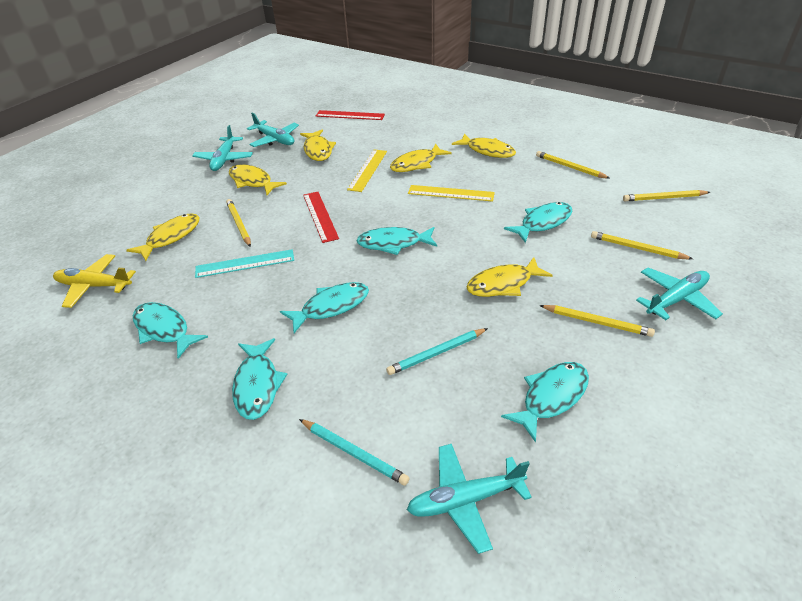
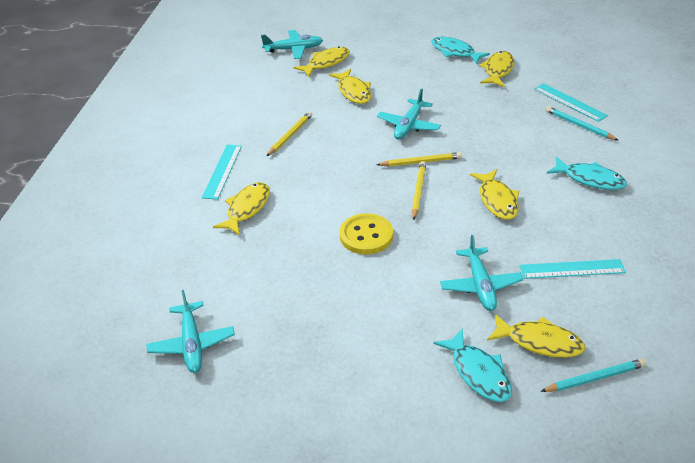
red ruler: [303,192,339,243] [316,110,385,120] = 2 -> none = 0
turquoise fish: [133,302,208,359] [232,338,287,420] [280,282,369,333] [356,227,437,255] [501,362,589,443] [504,202,572,243] = 6 -> [431,37,490,64] [433,328,512,402] [547,157,627,190] = 3
turquoise ruler: [195,249,294,278] = 1 -> [202,144,242,200] [520,259,626,279] [534,83,608,122] = 3
yellow button: none = 0 -> [339,213,393,255] = 1
yellow pencil: [226,199,251,247] [536,151,611,179] [539,305,655,337] [591,231,693,259] [623,190,710,201] = 5 -> [267,111,312,156] [377,152,462,167] [412,161,426,220] = 3
yellow plane: [53,254,136,308] = 1 -> none = 0
yellow ruler: [347,149,387,192] [408,185,495,202] = 2 -> none = 0

